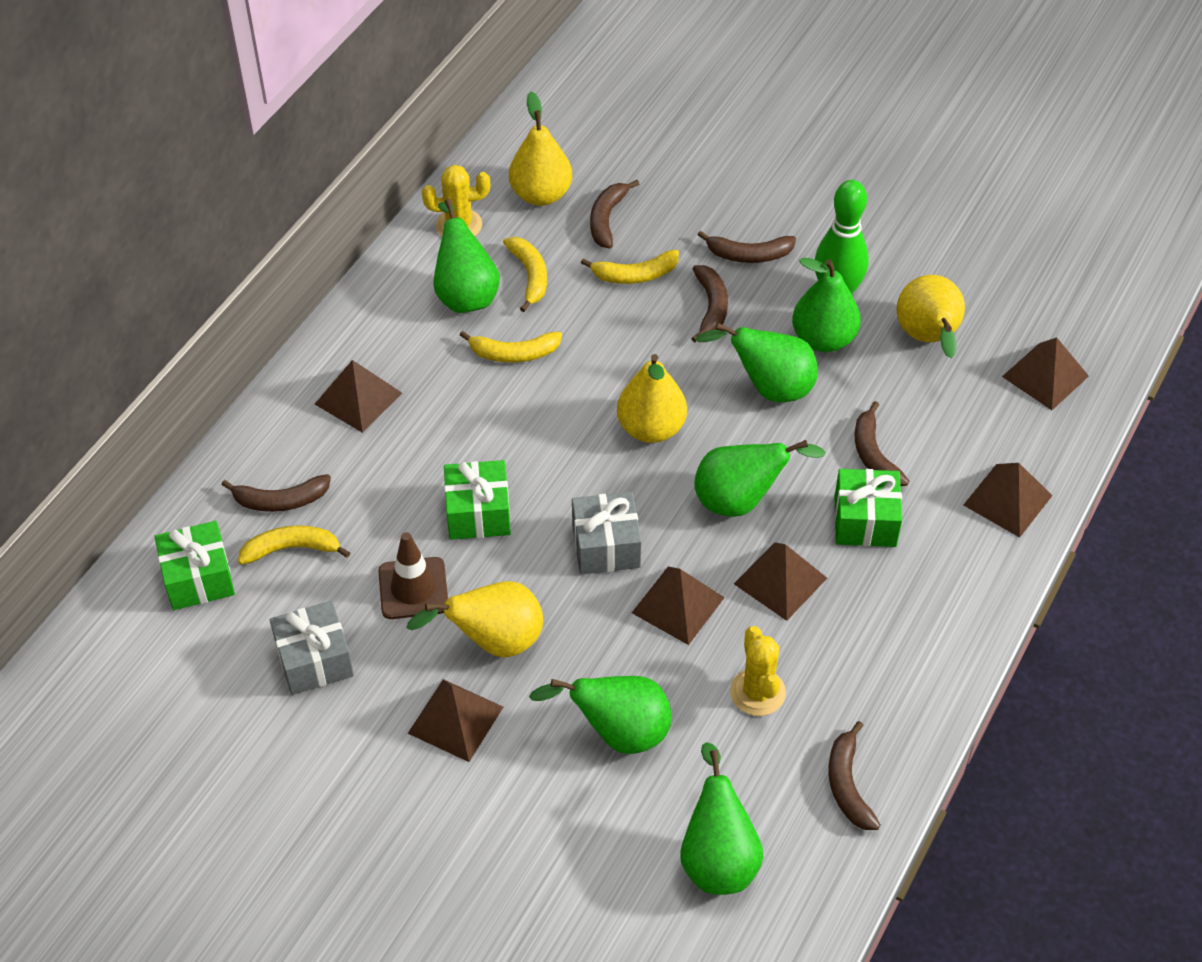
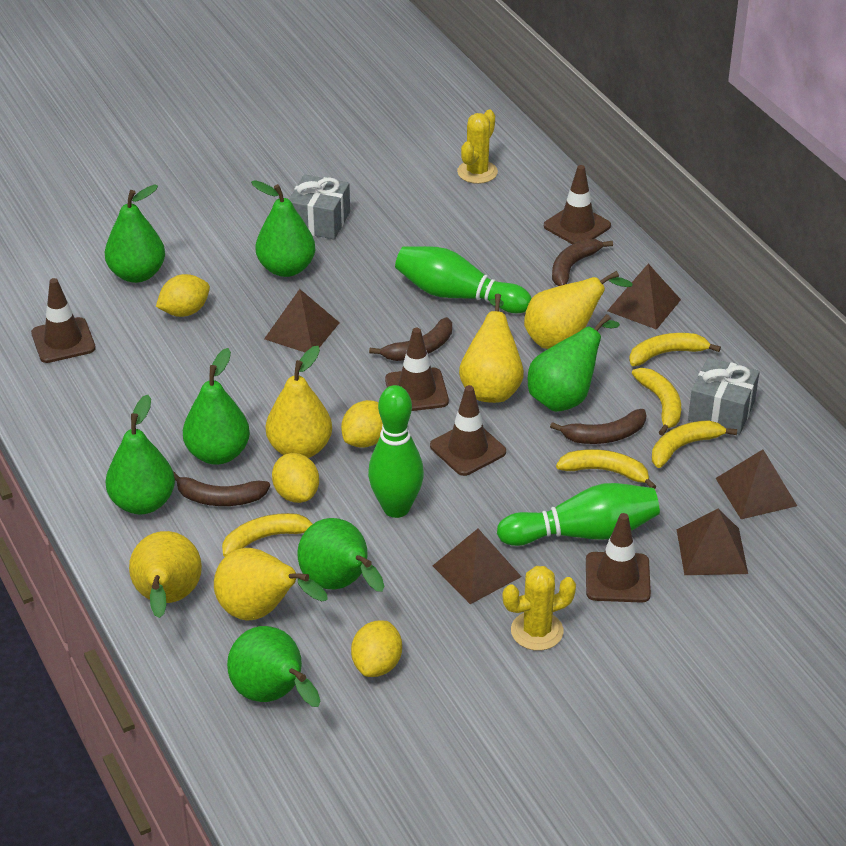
brown banana: [221,474,331,512] [590,180,639,249] [691,265,728,342] [698,231,796,263] [828,721,881,830] [855,401,909,486] = 6 -> [173,471,270,506] [369,317,452,361] [550,409,646,444] [552,239,613,286] = 4
brown pyramid: [315,360,402,433] [408,679,503,762] [632,566,725,645] [734,542,827,621] [964,463,1053,538] [1002,337,1089,410] = 6 -> [264,289,340,352] [433,529,522,604] [607,264,681,330] [677,509,748,575] [715,449,797,519] = 5
brown traffic cone: [378,532,448,619] = 1 -> [31,278,96,363] [385,328,449,411] [430,385,506,476] [544,165,611,244] [586,513,651,603] = 5
green bowling pin: [815,180,869,294] = 1 -> [368,385,424,518] [395,246,532,313] [497,483,660,546] = 3
green gift: [155,521,235,610] [444,460,511,540] [834,469,902,547] = 3 -> none = 0
green pear: [433,199,500,313] [529,676,672,754] [680,742,763,895] [694,440,826,517] [695,323,818,402] [792,258,861,352] = 6 -> [105,184,165,283] [105,395,175,515] [183,348,250,465] [227,626,320,707] [251,180,315,277] [297,518,384,592] [528,314,620,412] = 7
yellow banana: [238,525,350,565] [460,331,562,363] [503,237,547,312] [581,250,679,284] = 4 -> [222,513,312,557] [556,449,657,489] [629,333,721,366] [632,368,681,436] [652,420,737,468] = 5
yellow lemon: none = 0 -> [156,274,210,317] [272,453,319,503] [341,400,383,448] [351,620,402,677] = 4
yellow pear: [406,581,543,658] [509,92,572,206] [617,354,687,443] [896,275,965,358] = 4 -> [129,531,202,618] [214,548,328,621] [266,346,332,458] [459,294,524,403] [524,271,633,349] = 5

